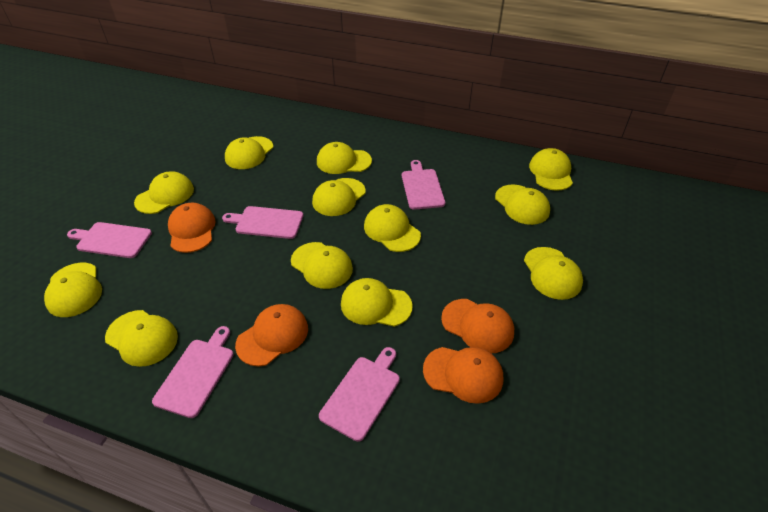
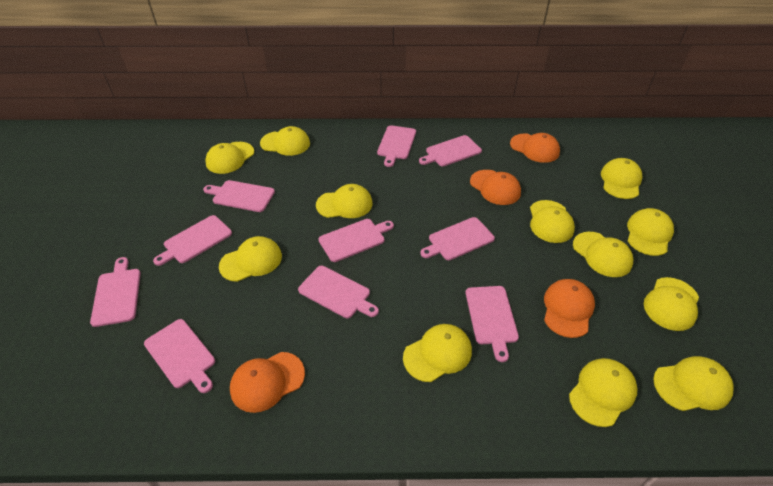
pink cutting board: [67,222,152,258] [152,326,234,418] [222,206,303,239] [319,347,400,442] [402,160,445,210] = 5 -> [90,257,141,327] [144,319,215,393] [153,215,232,266] [203,180,275,212] [298,266,379,318] [319,219,394,262] [377,125,416,167] [419,135,482,166] [420,217,495,260] [465,286,519,362] = 10

